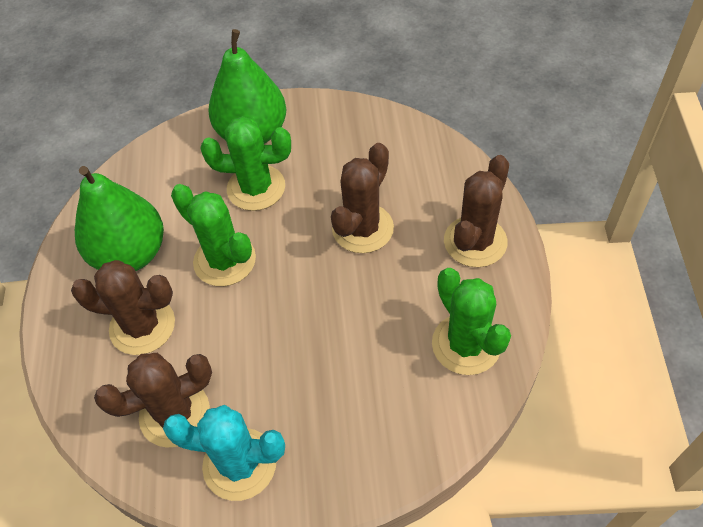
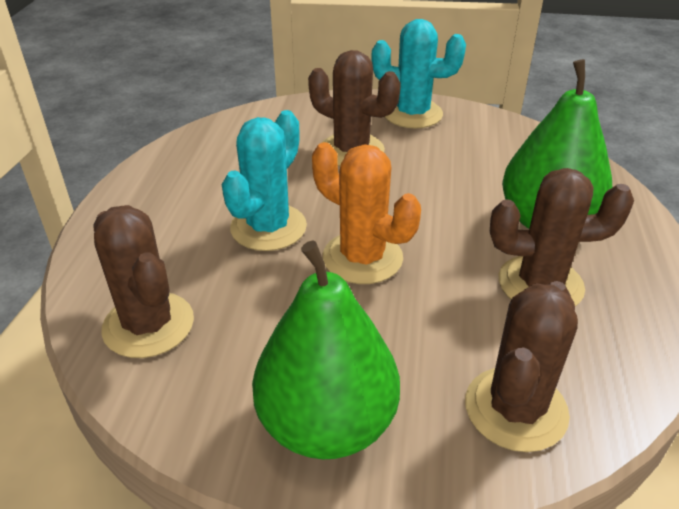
green cactus: [171,184,256,286] [200,116,291,211] [432,268,511,375] = 3 -> none = 0
orange cactus: none = 0 -> [312,142,421,284] = 1
turquoise cactus: [163,405,285,501] = 1 -> [222,110,307,251] [371,19,466,128] = 2

